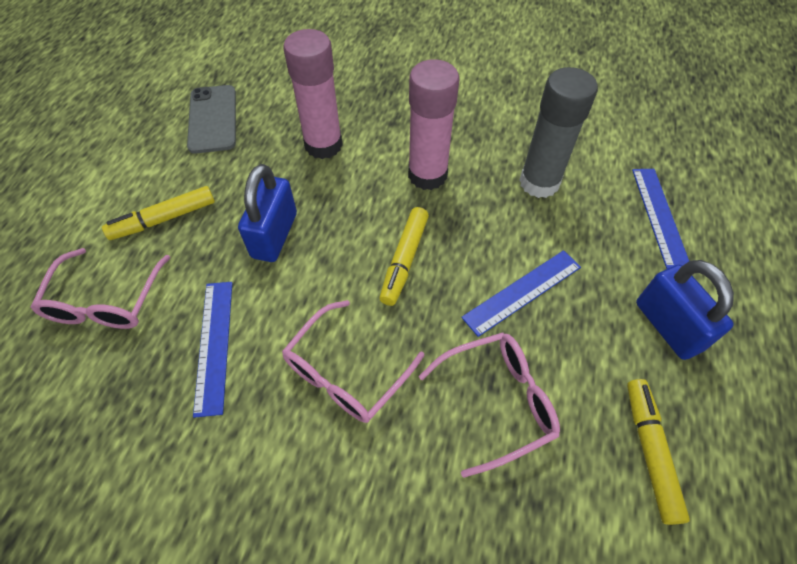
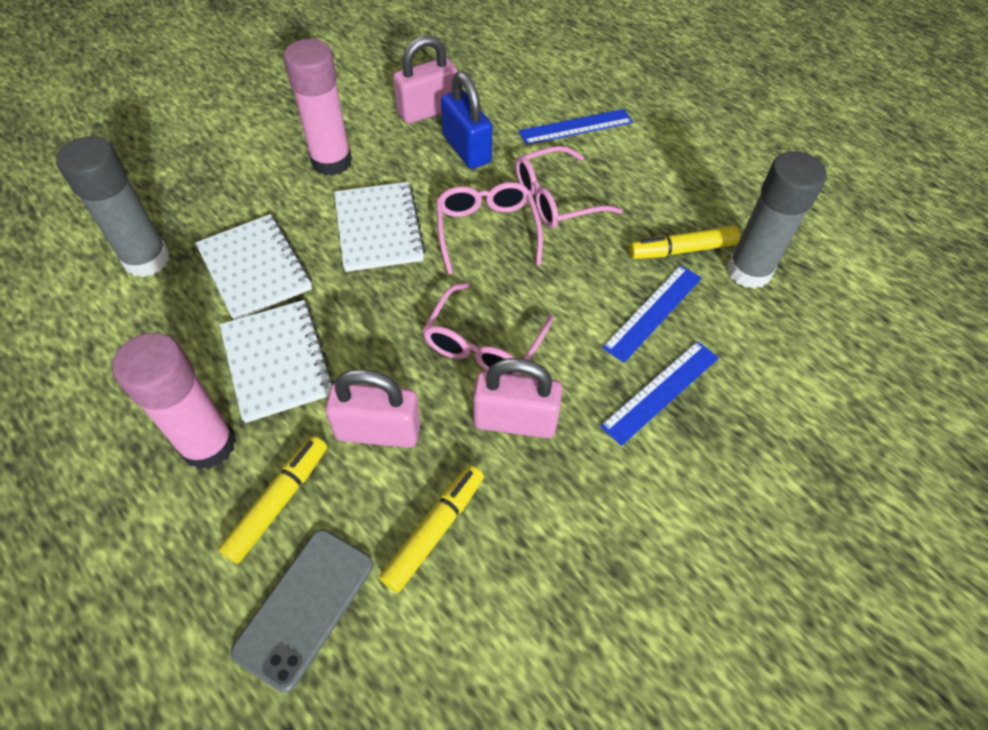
blue padlock: [238,164,297,262] [636,260,734,360] = 2 -> [441,72,492,169] = 1
grey glue stick: [520,67,598,198] = 1 -> [56,136,170,277] [727,151,827,289] = 2
pink padlock: none = 0 -> [325,369,421,448] [393,35,458,124] [473,358,562,438] = 3
white notebook: none = 0 -> [195,214,312,320] [220,300,335,423] [334,182,426,272] = 3

